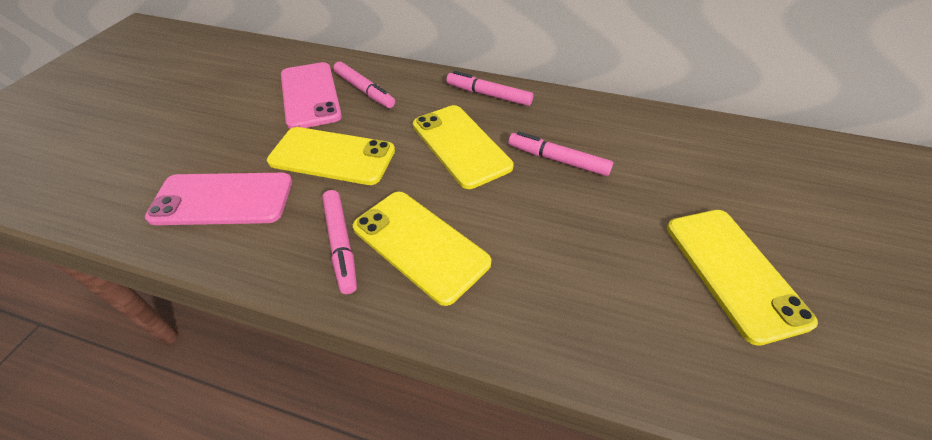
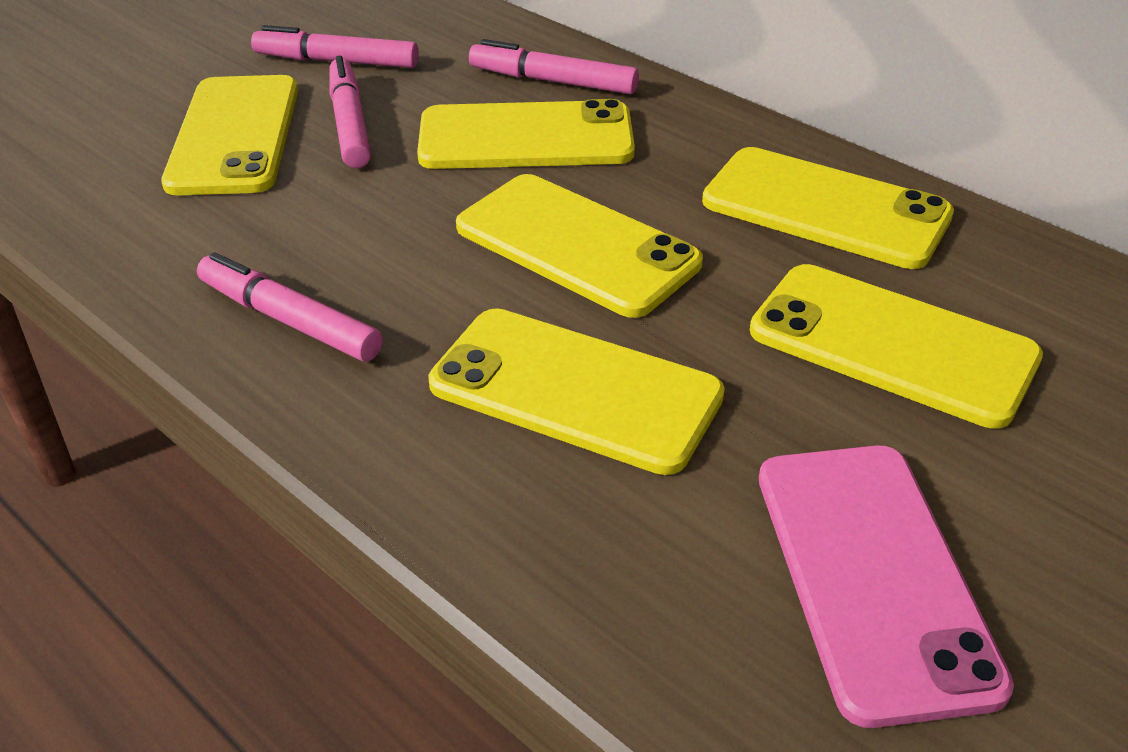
pink phone: [145,173,292,225] [281,62,342,129] = 2 -> [759,445,1014,728] = 1
yellow phone: [267,127,395,185] [353,192,491,306] [413,105,513,189] [667,210,818,346] = 4 -> [161,75,298,195] [417,99,635,169] [428,308,725,475] [456,174,703,318] [702,147,954,269] [750,264,1043,429] = 6

